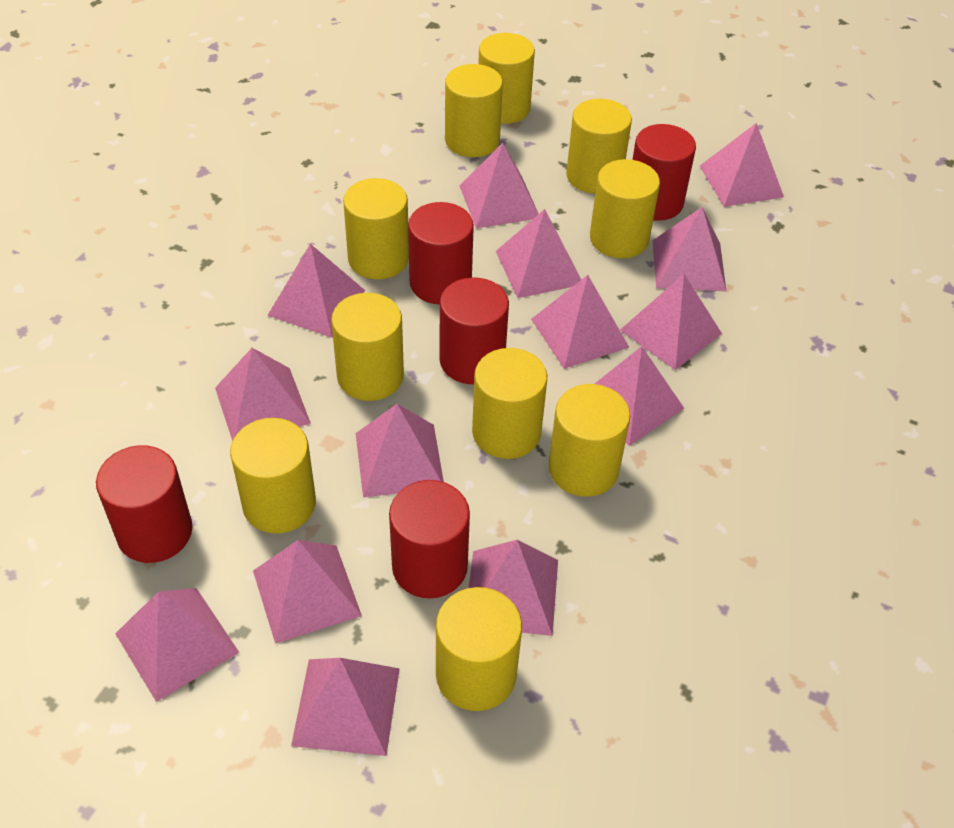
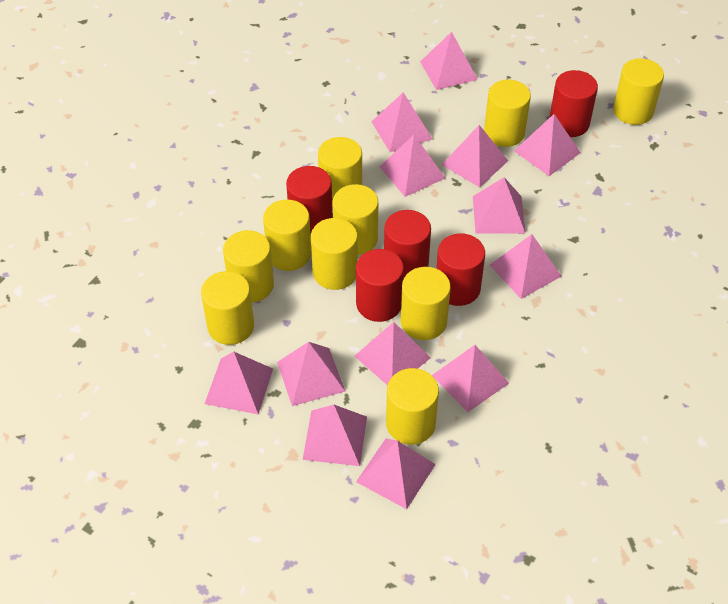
pink pyramid: [115,588,239,702] [215,348,311,441] [253,540,362,644] [267,244,365,338] [291,658,400,756] [356,404,444,497] [460,143,538,228] [469,540,558,636] [496,209,581,298] [531,275,629,369] [595,346,684,446] [620,274,722,370] [652,207,727,292] [700,123,784,207] = 14 -> [205,352,273,414] [277,342,345,406] [303,405,367,466] [355,322,431,386] [356,438,436,509] [372,92,432,152] [379,135,445,197] [420,32,478,90] [432,345,509,412] [442,125,508,187] [473,177,526,234] [490,234,562,299] [514,114,581,176] = 13

